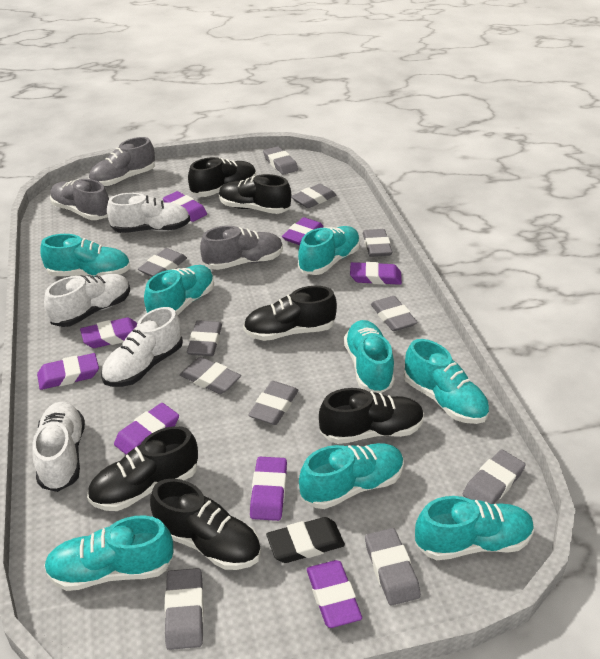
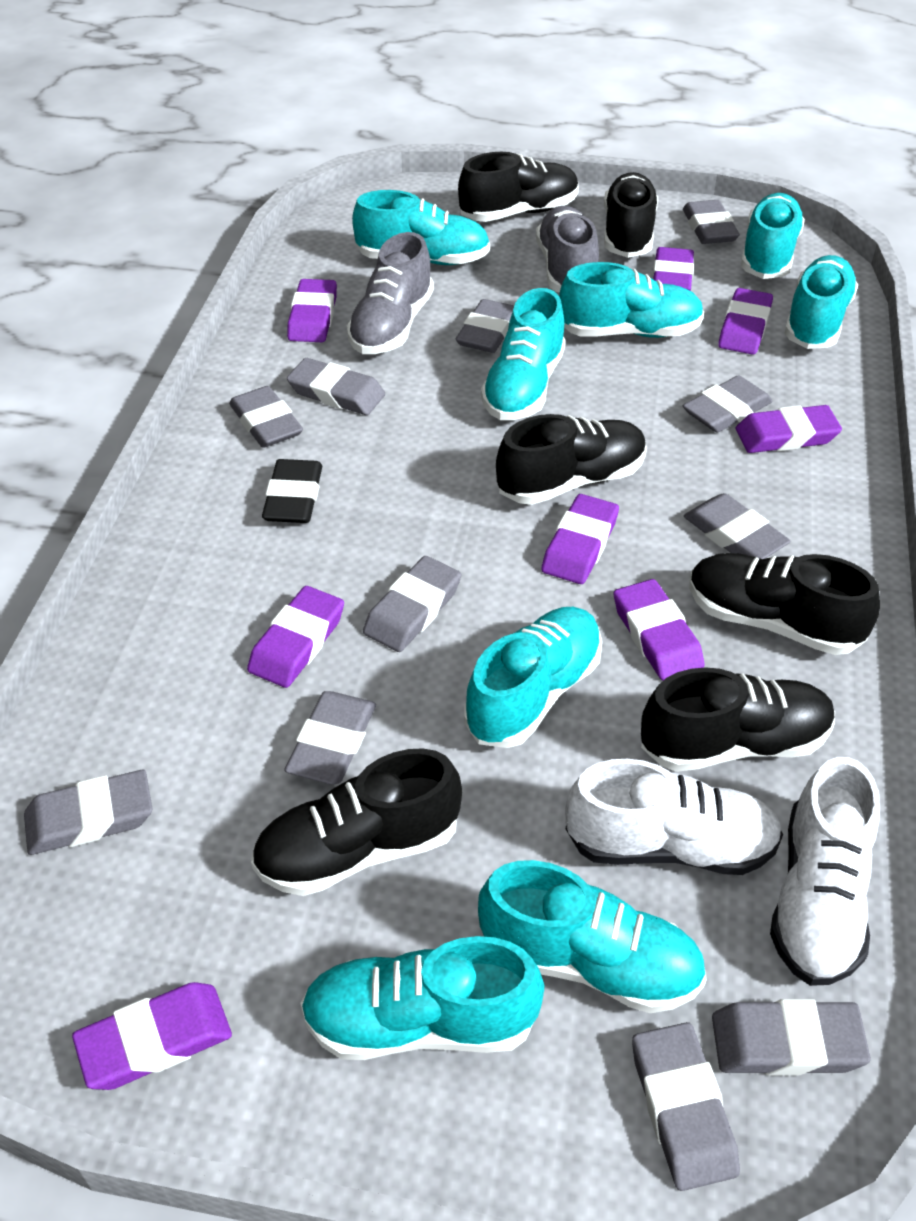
grey shoe: [50,179,109,220] [89,137,155,187] [200,226,283,270] = 3 -> [347,232,434,354] [536,206,599,293] = 2
white shoe: [32,402,85,492] [44,274,130,327] [101,307,183,387] [107,193,190,233] = 4 -> [565,759,783,875] [770,757,880,986] = 2

